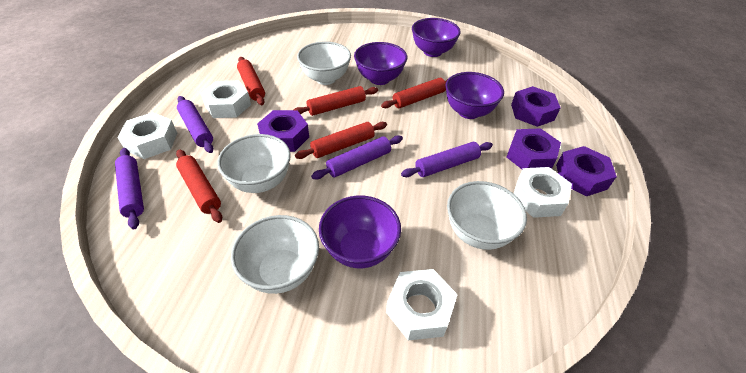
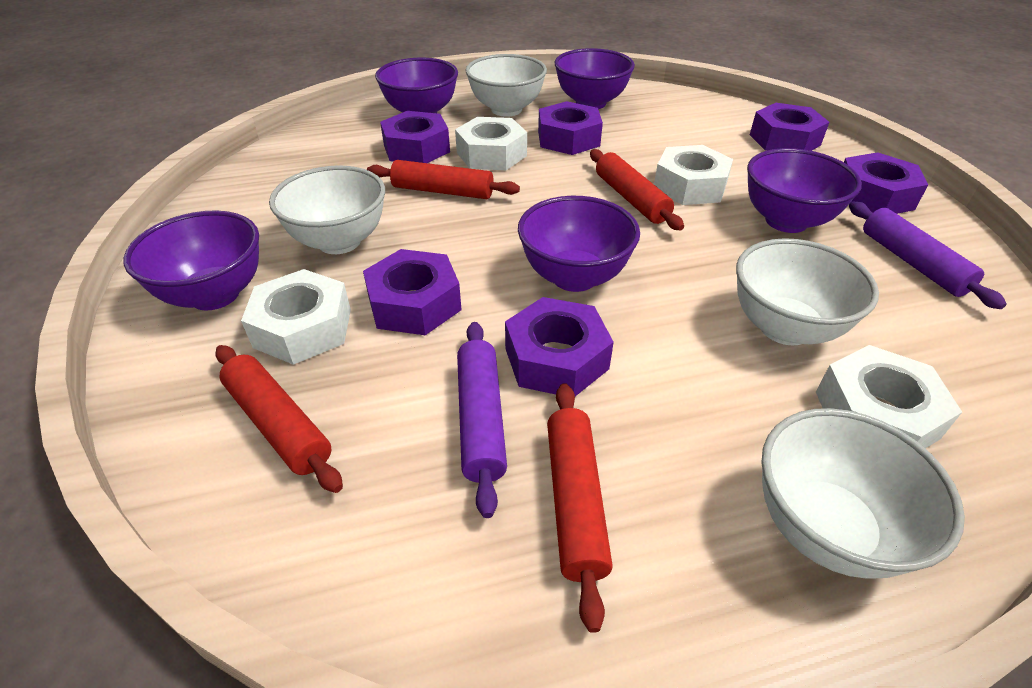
purple bowl: [319,196,401,268] [354,42,407,85] [412,18,461,57] [445,72,504,119] = 4 -> [123,211,259,310] [375,58,458,113] [518,196,640,292] [555,48,635,109] [747,148,862,233] = 5
purple nut: [257,110,309,152] [507,128,561,169] [511,86,561,127] [556,146,617,196] = 4 -> [363,249,461,335] [380,111,450,163] [505,297,614,396] [538,101,603,155] [750,103,829,151] [844,152,928,214] = 6
purple rolling pin: [115,148,144,229] [177,96,214,153] [311,135,403,179] [401,142,493,177] = 4 -> [457,322,507,518] [849,201,1007,309] = 2
red rolling pin: [176,149,222,223] [237,57,265,105] [294,86,378,116] [295,122,387,159] [381,78,448,108] = 5 -> [215,345,343,493] [367,160,520,199] [547,383,613,633] [590,149,684,230] = 4

